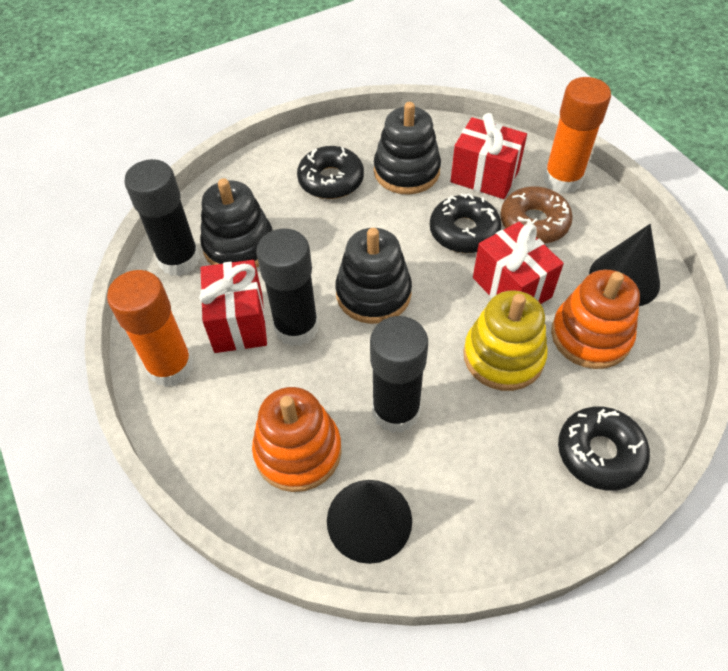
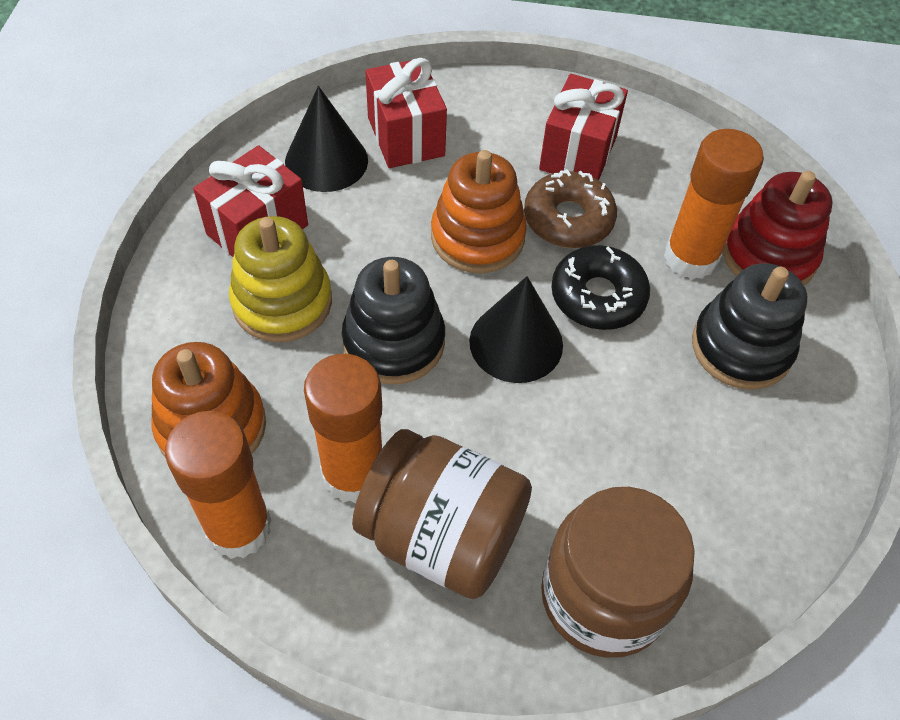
black donut: [297,146,364,199] [430,193,502,253] [558,406,650,491] = 3 -> [551,245,650,330] = 1
black glue stick: [124,159,200,276] [256,229,318,346] [370,316,428,433] = 3 -> none = 0
black stacking toy: [200,178,273,268] [335,228,412,324] [374,102,441,195] = 3 -> [342,257,445,384] [692,263,807,390] = 2
brown jar: none = 0 -> [352,429,532,599] [541,487,695,658] = 2
orange glue stick: [107,270,193,387] [543,77,611,193] = 2 -> [165,411,271,559] [304,354,382,503] [664,129,764,280] = 3
red stacking toy: none = 0 -> [723,171,833,285] = 1

